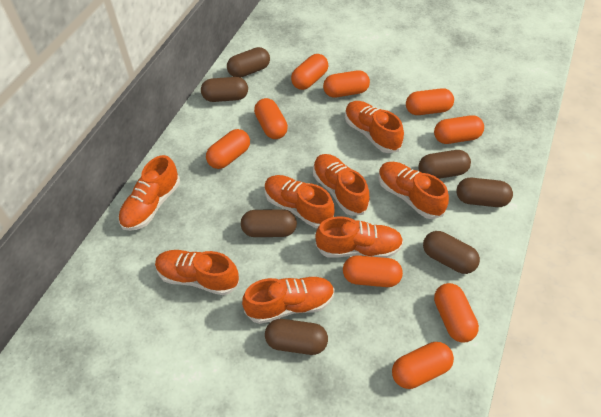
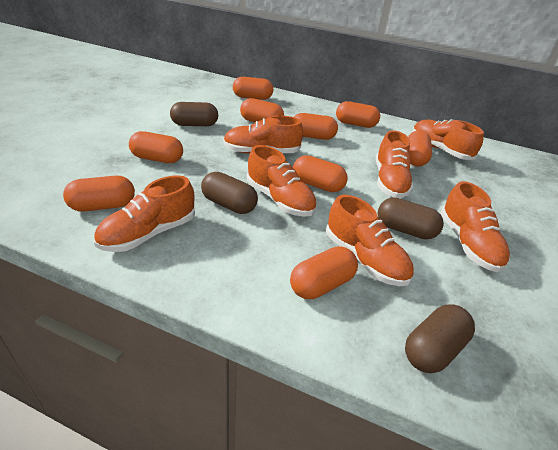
brown capsule: [201,77,248,102] [227,47,270,78] [241,209,297,237] [265,319,328,355] [418,150,471,179] [423,231,480,274] [456,178,513,207] = 7 -> [170,102,218,126] [201,172,258,214] [378,198,444,239] [405,304,475,373] = 4
orange shoe: [119,155,180,231] [155,250,239,295] [242,276,334,324] [265,175,334,228] [313,154,370,216] [315,216,403,258] [345,101,404,153] [379,162,449,219] = 8 -> [94,175,195,252] [223,116,303,153] [247,145,317,217] [326,195,414,286] [376,130,414,198] [413,119,484,160] [440,181,510,272] = 7

